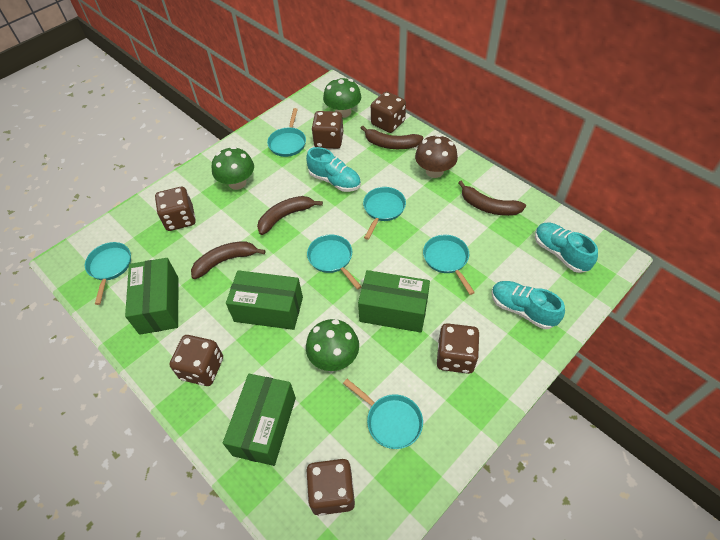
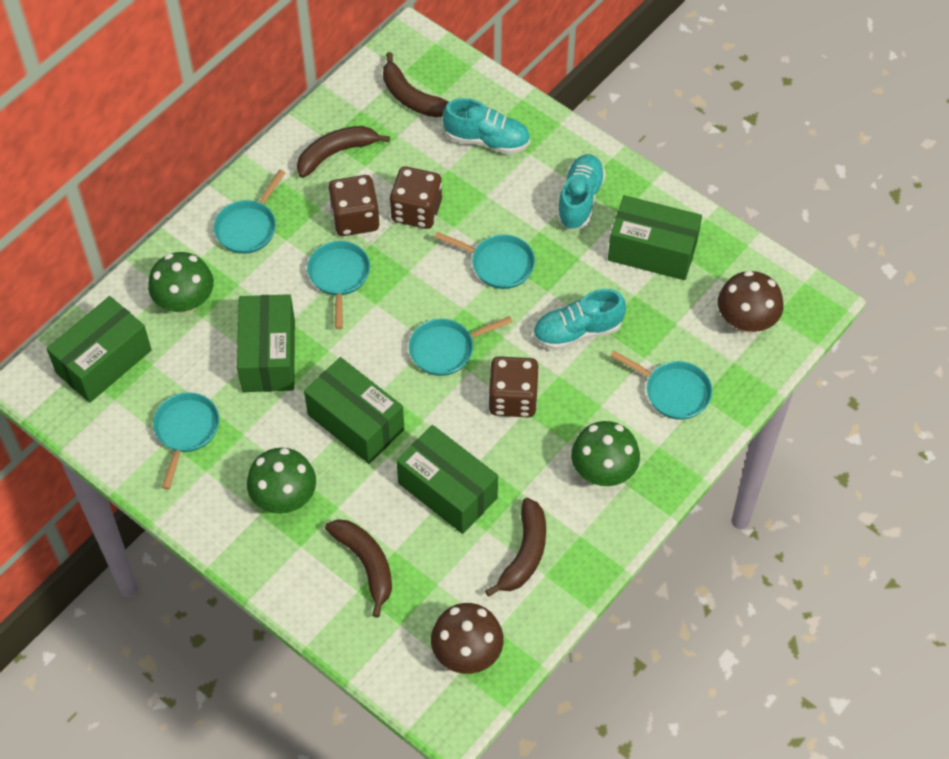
brown dice: [155,187,196,231] [169,335,223,386] [306,459,355,516] [312,111,343,149] [371,92,406,133] [437,323,480,374] = 6 -> [328,175,379,236] [390,166,442,229] [488,356,539,417] = 3
brown mushroom: [415,134,458,178] = 1 -> [431,603,504,674] [718,271,783,333] = 2
green box: [125,258,179,335] [223,374,296,466] [226,270,303,330] [358,270,430,333] = 4 -> [46,296,152,403] [237,294,295,392] [304,357,405,464] [396,425,498,534] [608,195,702,280] = 5

